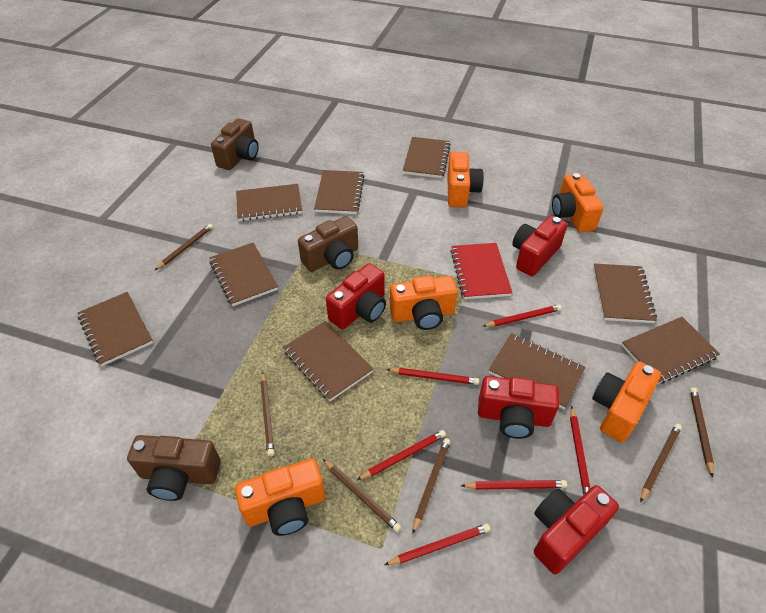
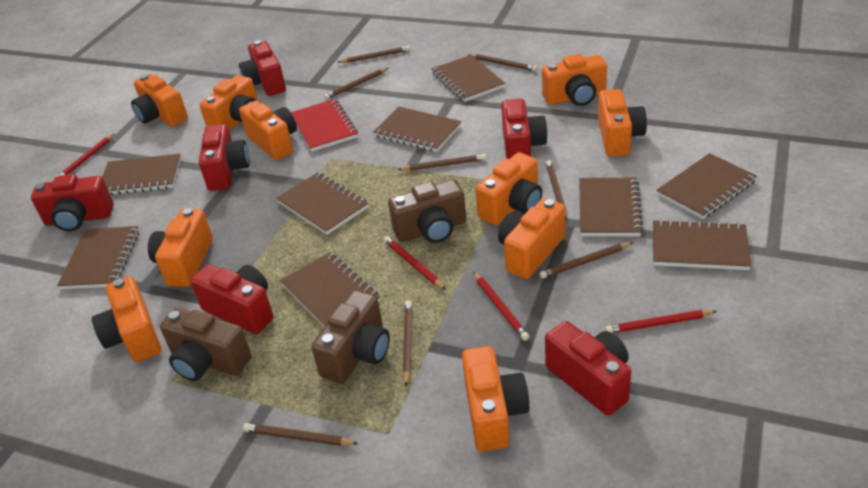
brown pencil: [155,224,213,270] [260,372,274,456] [323,459,401,532] [412,438,450,534] [640,424,682,502] [690,387,714,478] = 6 -> [243,423,359,446] [324,68,388,100] [338,46,410,63] [397,154,486,171] [403,301,412,387] [468,54,537,71] [539,242,633,279] [546,160,567,220] = 8
orange camera: [235,459,325,536] [390,276,458,330] [447,152,484,207] [552,173,604,232] [592,361,661,442] = 5 -> [92,276,161,362] [131,74,188,127] [148,208,213,287] [200,75,258,130] [239,101,297,160] [462,346,529,451] [476,152,542,225] [498,198,565,279] [542,54,607,106] [598,89,647,157] = 10
red camera: [326,263,386,329] [478,376,559,439] [512,215,568,276] [534,485,619,574] = 4 -> [31,174,114,231] [191,264,273,334] [199,124,250,191] [239,40,286,96] [501,99,548,159] [545,321,631,416] = 6
red pencil: [357,430,446,480] [384,523,490,565] [386,368,479,385] [461,480,567,490] [483,305,562,327] [570,406,590,495] = 6 -> [56,133,115,177] [384,236,446,290] [473,271,529,341] [605,310,717,333] = 4

